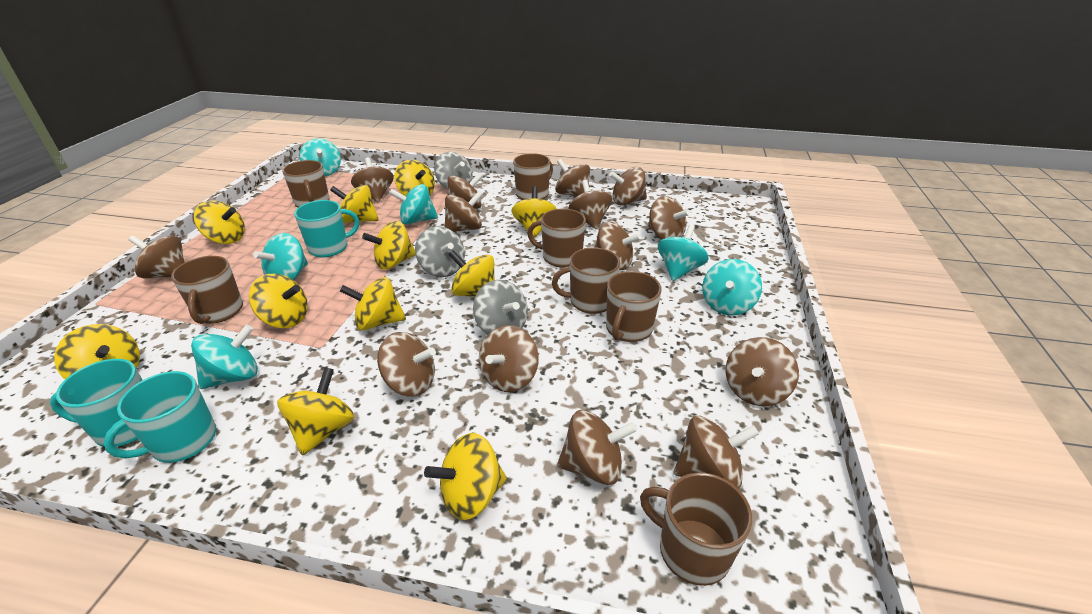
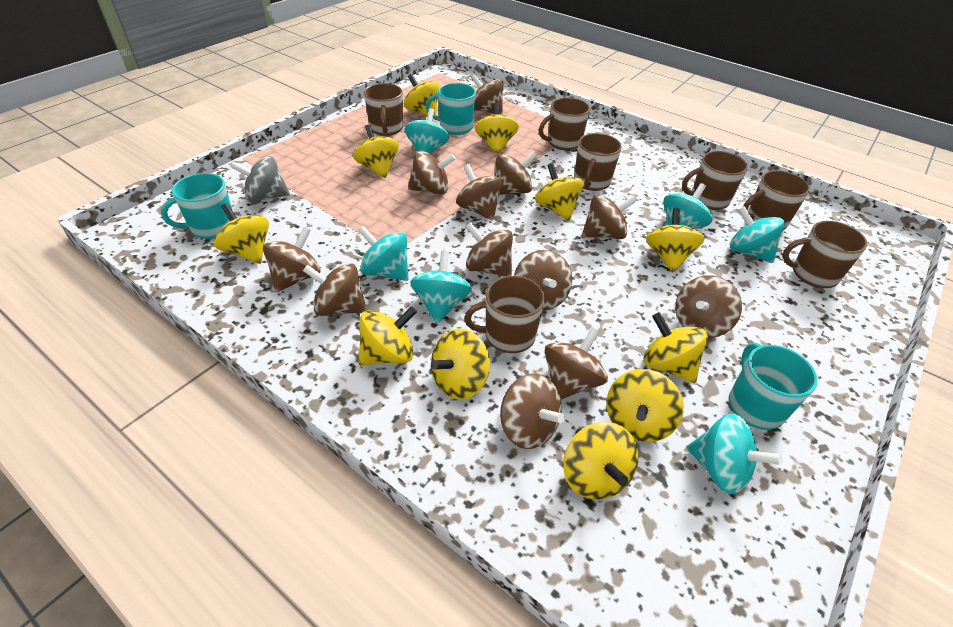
brown spinning top: [129,235,185,278] [351,158,394,202] [377,332,436,397] [445,191,483,232] [447,172,483,209] [479,325,539,392] [555,159,590,197] [557,410,637,485] [568,180,612,229] [595,222,641,270] [609,167,647,205] [648,196,690,239] [674,416,759,489] [726,337,799,406] = 14 -> [263,227,320,292] [303,263,367,316] [408,150,455,195] [456,164,503,220] [465,222,513,277] [471,74,504,115] [495,151,537,195] [500,373,565,449] [514,250,572,311] [545,327,608,400] [582,194,637,239] [675,275,742,338] = 12
grey spinning top: [415,226,465,277] [434,152,472,189] [473,280,528,335] = 3 -> [230,156,290,203] = 1

